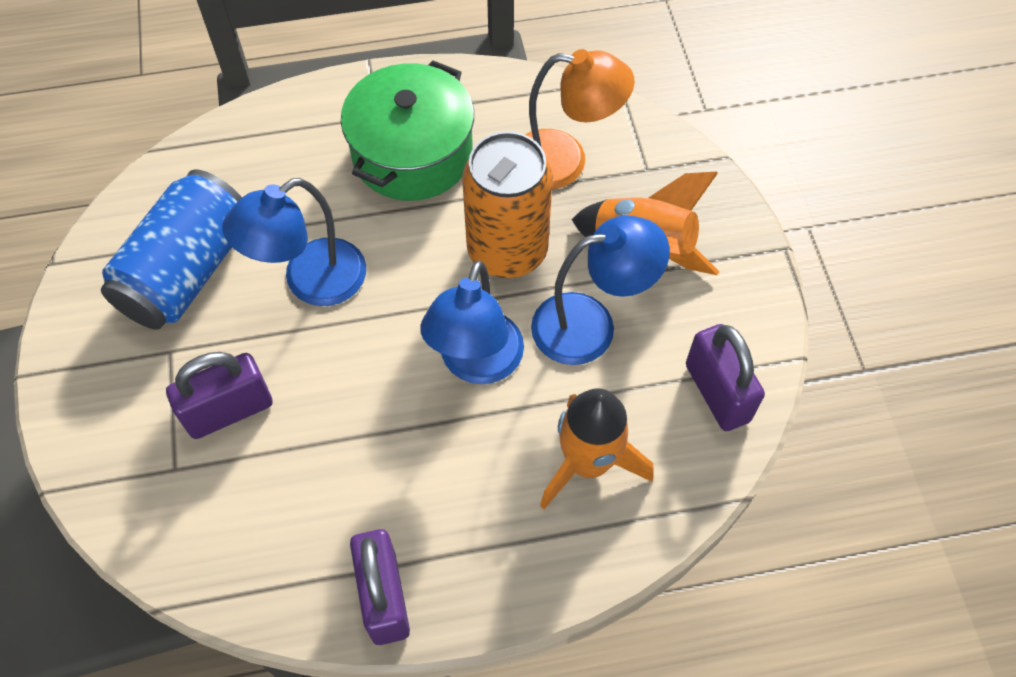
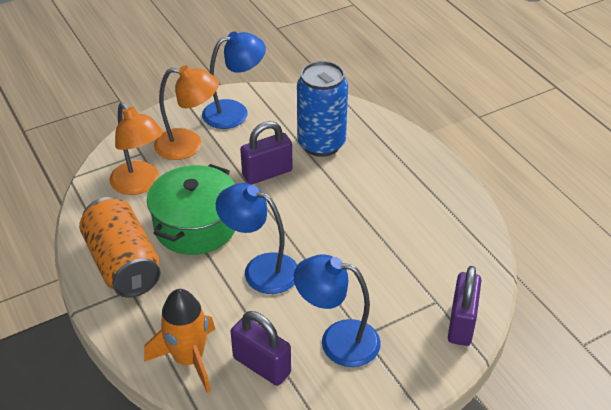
orange lamp: [525,49,635,189] = 1 -> [109,102,163,195] [154,65,219,160] = 2
orange rocket: [540,388,654,509] [572,172,719,275] = 2 -> [144,289,215,393] = 1

